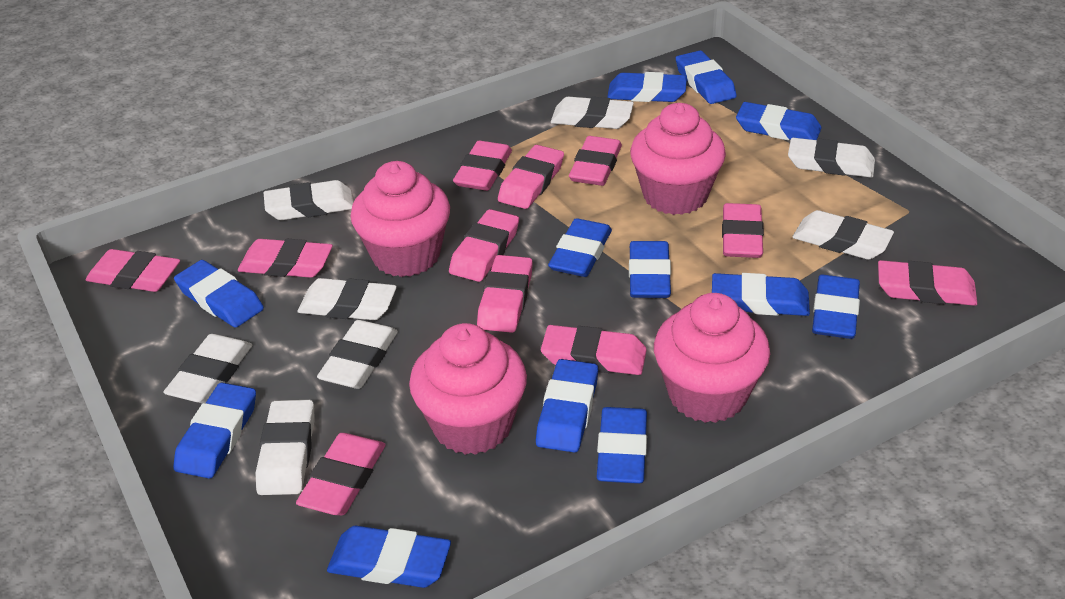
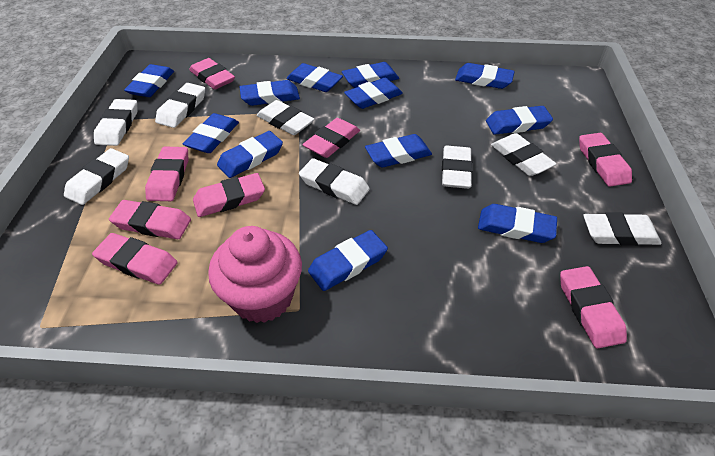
pink cupcake: [350,161,450,277] [409,323,527,455] [630,103,726,215] [654,293,770,423] = 4 -> [208,226,302,323] = 1
pink eraser: [86,249,180,292] [238,239,333,278] [296,433,386,515] [449,209,519,282] [453,141,512,191] [477,255,533,333] [498,145,564,209] [541,325,647,375] [569,136,622,186] [722,203,764,258] [878,260,978,306] = 11 -> [92,233,178,285] [109,200,191,239] [145,147,188,201] [189,58,235,90] [193,173,265,217] [303,118,360,158] [560,266,627,348] [579,133,632,187] = 8

